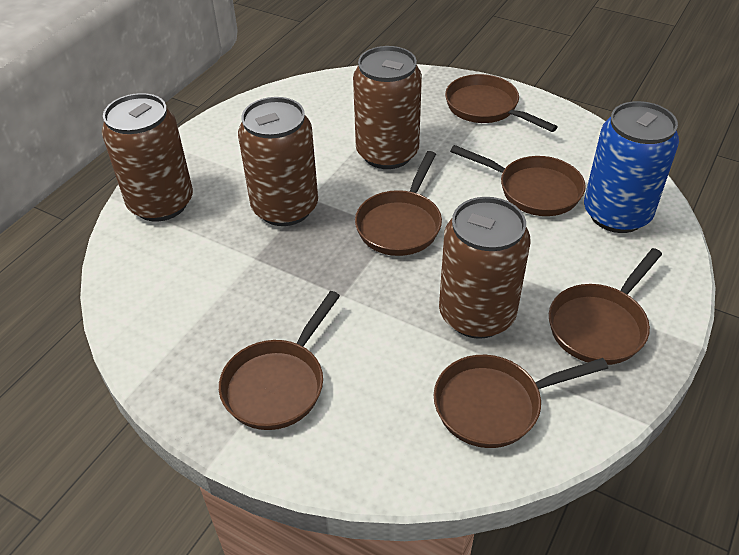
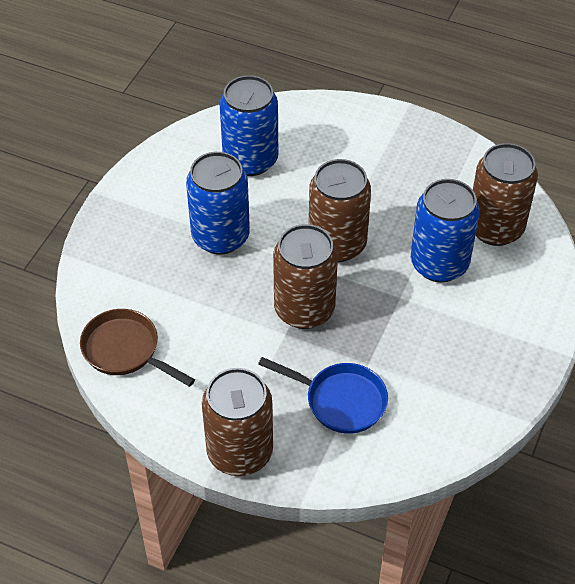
blue can: [584,101,679,233] = 1 -> [186,152,250,254] [220,75,278,176] [411,179,480,282] = 3
blue pan: none = 0 -> [258,357,388,434] = 1
brown pan: [219,291,340,430] [355,151,442,256] [434,355,608,448] [445,74,558,132] [450,145,586,216] [549,248,662,365] = 6 -> [80,309,195,387] = 1

